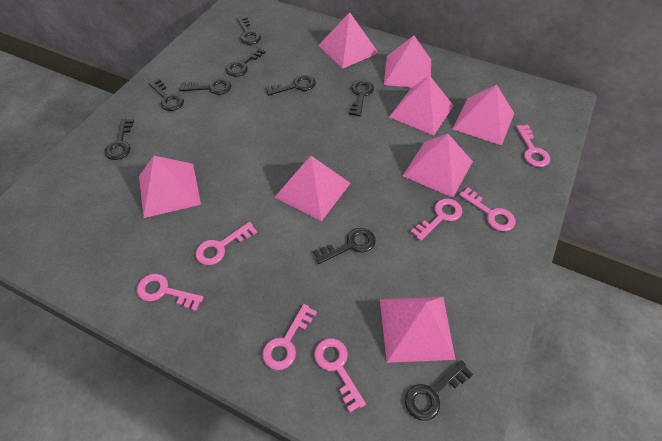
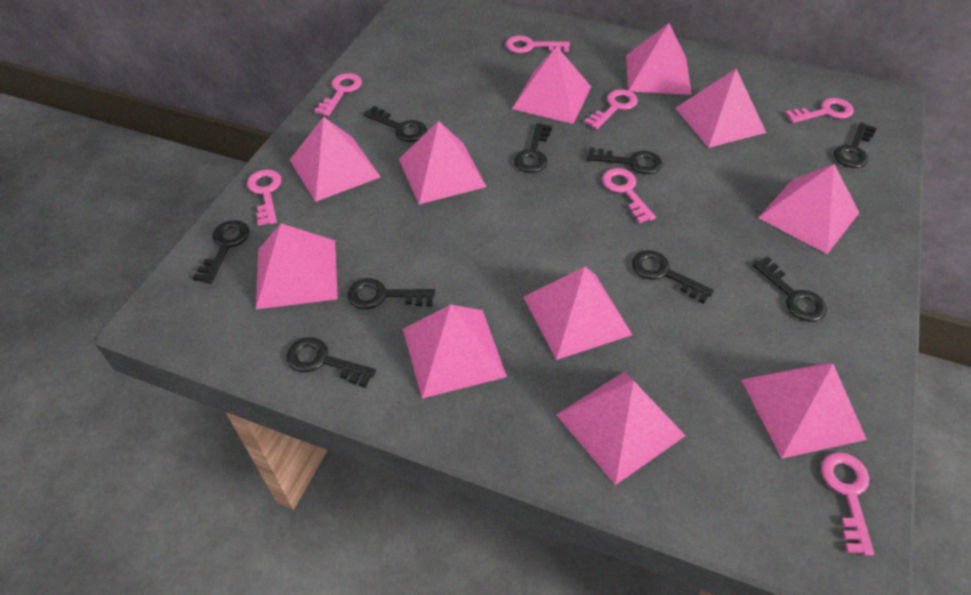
pink pyramid: [139,156,201,218] [275,156,351,221] [318,12,378,69] [380,297,455,363] [384,36,431,88] [389,75,454,136] [403,134,473,198] [453,85,514,145] = 8 -> [256,223,338,309] [290,117,381,202] [399,121,487,204] [403,305,507,398] [512,46,591,124] [524,267,633,360] [556,371,686,485] [626,23,692,95] [676,69,766,148] [741,364,867,459] [758,164,859,254] = 11

